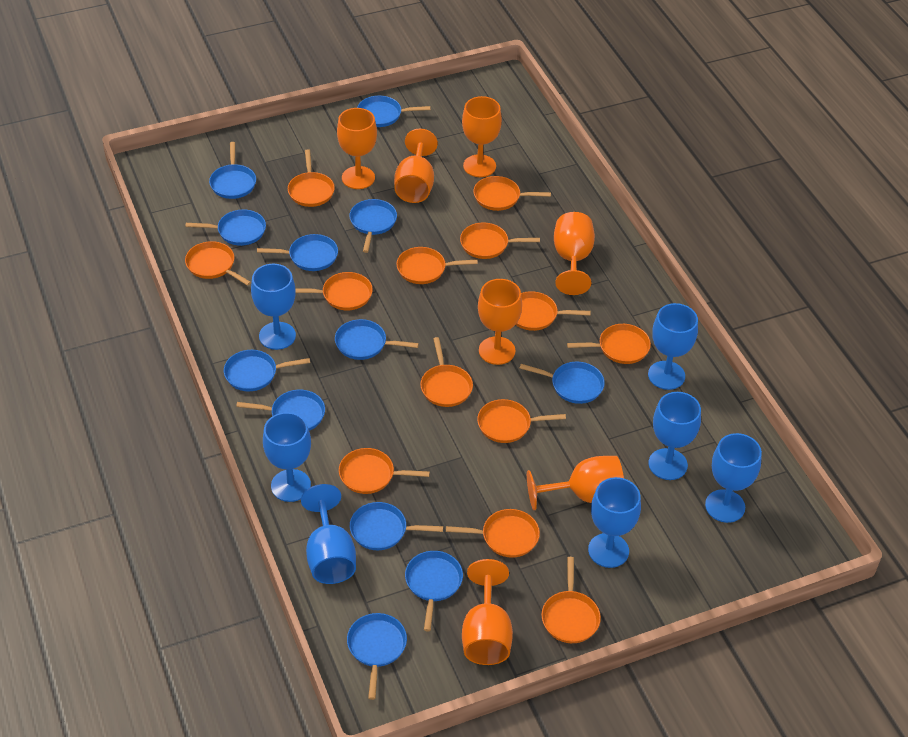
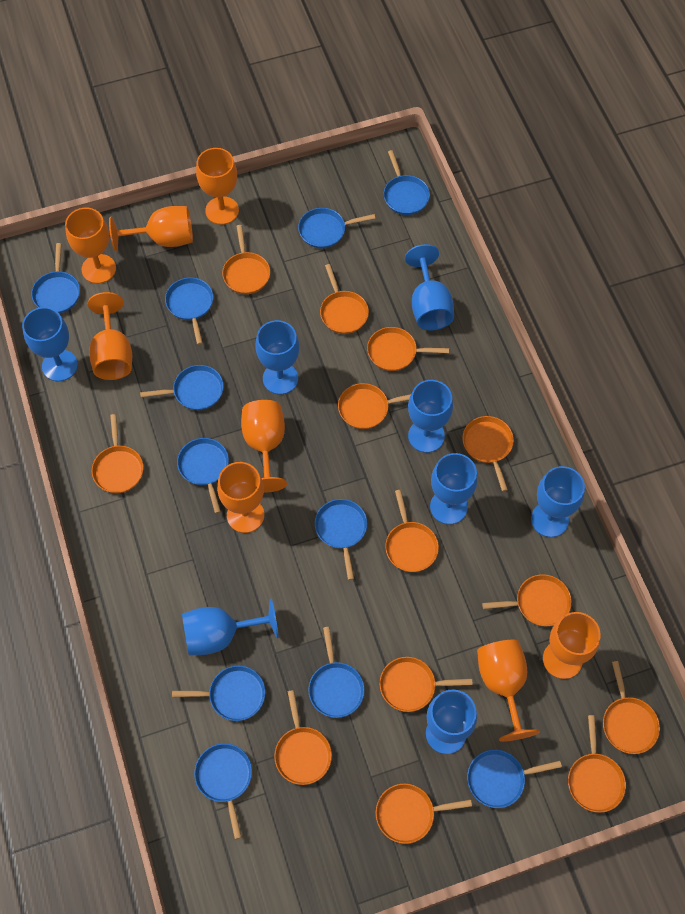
blue goblet: [251,264,296,350] [263,412,311,502] [301,484,356,584] [588,477,641,568] [648,303,698,390] [649,392,701,480] [705,433,762,523] = 7 -> [22,307,78,381] [182,599,279,656] [256,320,299,394] [405,244,454,330] [408,380,453,453] [426,690,477,754] [430,453,478,524] [531,466,585,537] = 8
blue pan: [186,209,266,246] [209,142,256,199] [224,350,310,391] [236,390,325,431] [257,234,338,271] [335,319,419,360] [347,613,407,700] [349,199,397,253] [350,502,443,550] [357,95,431,127] [405,551,463,631] [519,362,605,404] = 12 -> [31,243,80,314] [140,365,224,410] [165,277,214,345] [172,666,266,721] [177,438,229,514] [194,743,252,839] [298,208,375,248] [308,627,365,718] [315,499,368,580] [383,150,430,215] [467,749,562,808] = 11
orange goblet: [337,108,377,189] [394,129,438,203] [462,96,502,177] [462,559,513,665] [478,279,522,365] [527,456,624,510] [554,212,595,295] = 7 -> [65,208,116,284] [88,292,132,380] [109,206,193,251] [196,148,239,225] [217,462,264,533] [241,400,287,493] [477,640,540,742] [543,612,601,679] = 8

